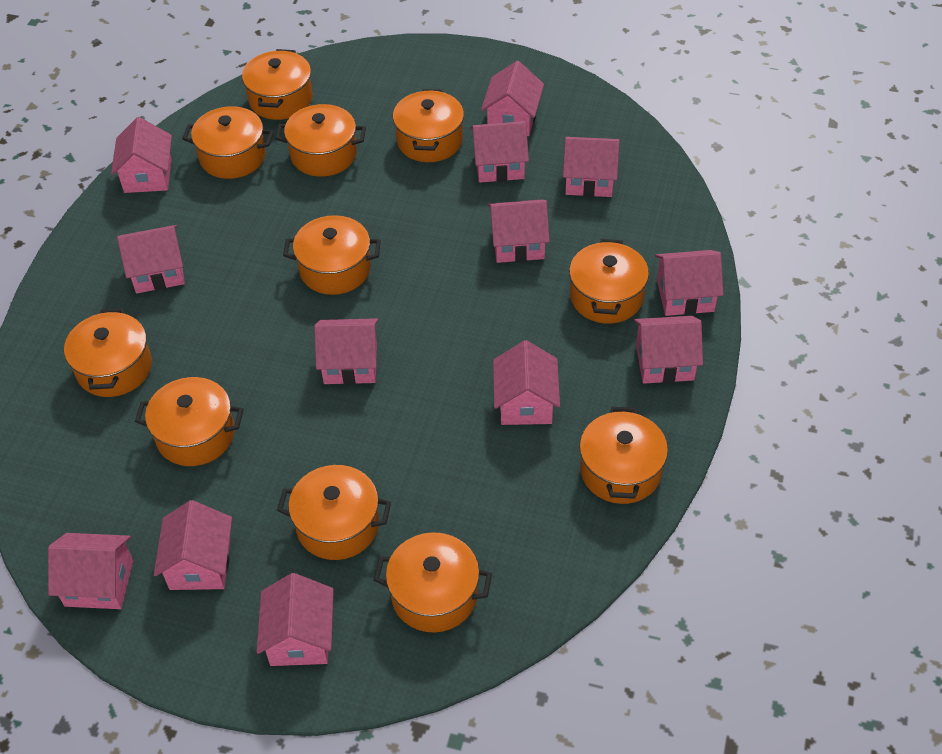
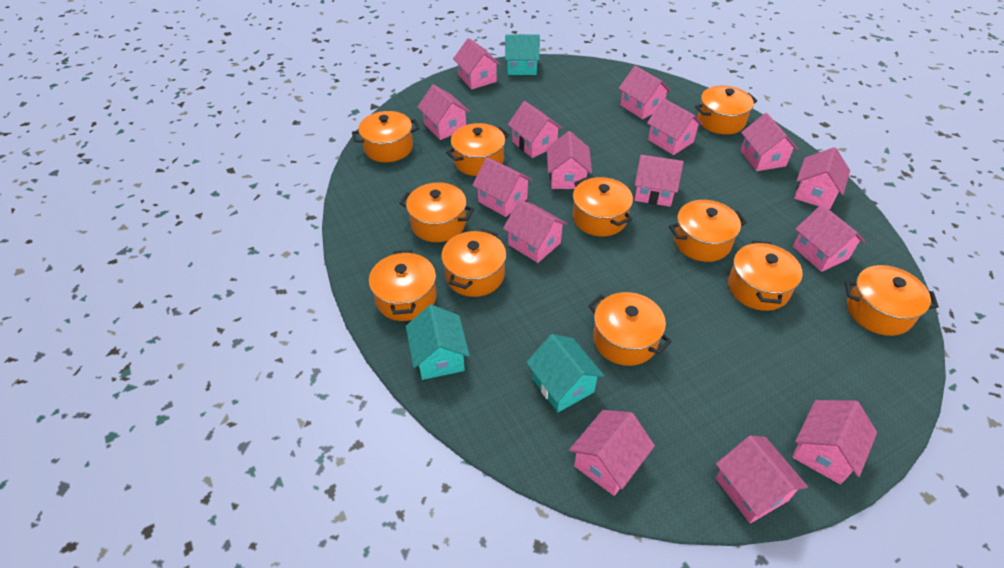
pink house: [48,533,133,609] [111,117,172,193] [117,225,185,293] [154,500,232,590] [257,573,334,666] [314,318,378,385] [471,121,529,183] [481,61,544,136] [488,200,550,263] [493,340,560,425] [563,137,620,197] [634,316,703,384] [655,250,724,316] = 13 -> [418,84,470,140] [453,38,501,89] [472,157,533,217] [503,199,568,263] [508,101,563,158] [547,131,592,189] [569,410,655,496] [619,66,671,119] [634,155,684,207] [647,99,703,155] [716,436,808,523] [740,113,799,171] [792,400,877,484] [793,205,865,272] [794,147,850,209] = 15
turquoise house: none = 0 -> [406,305,470,380] [505,34,540,75] [526,334,604,412] = 3

